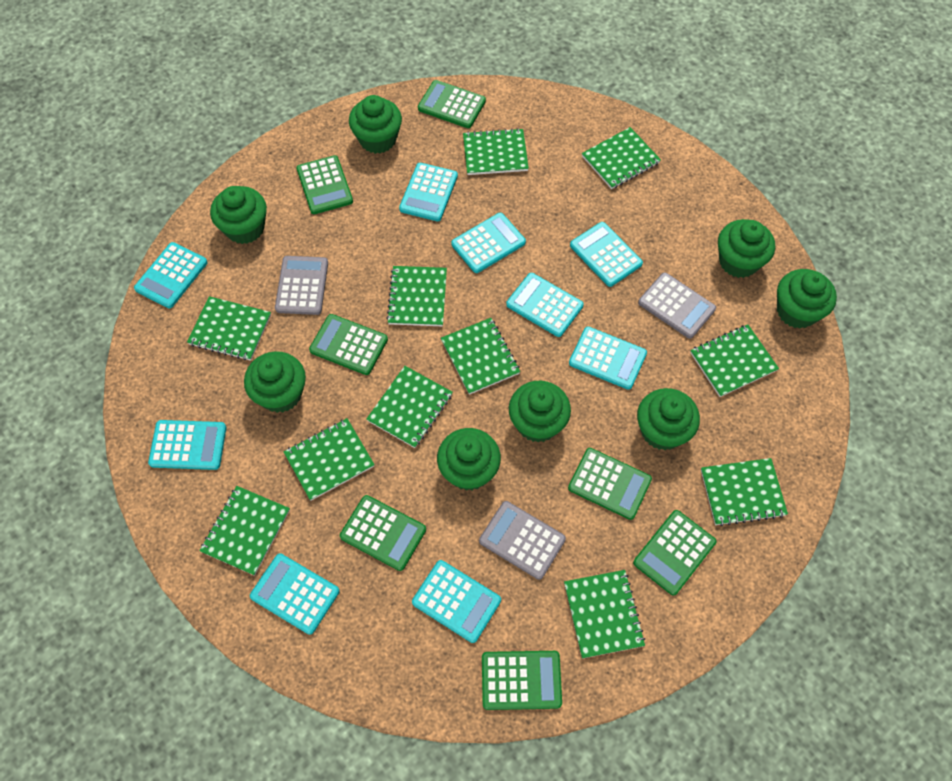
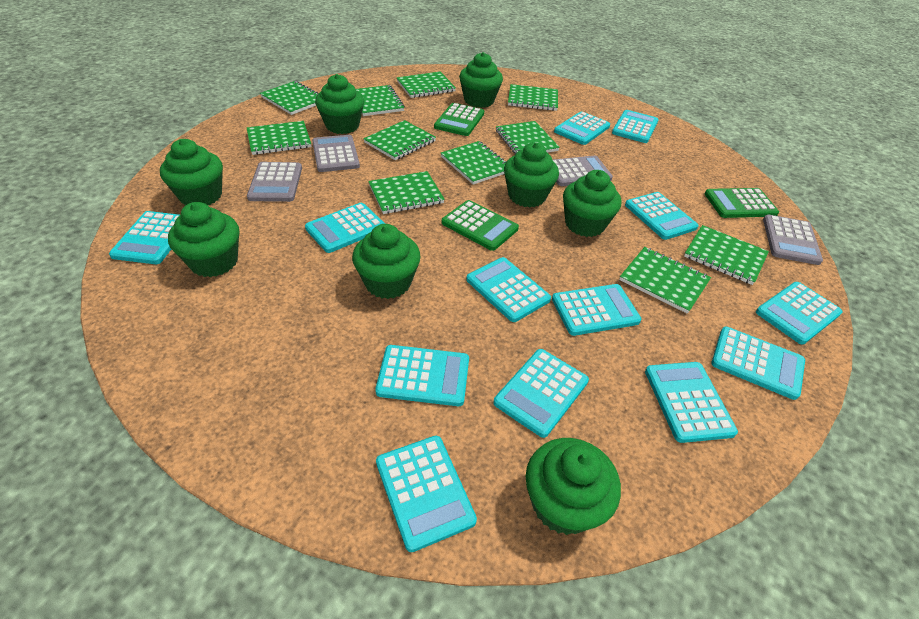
green calculator: [296,155,353,214] [309,314,388,375] [340,495,426,571] [418,80,486,128] [482,651,562,710] [568,448,652,520] [633,510,716,596] = 7 -> [434,103,484,136] [442,200,519,251] [705,188,779,218] = 3
grey calculator: [275,256,328,315] [479,501,566,580] [638,272,716,339] = 3 -> [247,162,302,202] [312,135,360,172] [553,156,613,186] [763,215,823,265] = 4
turquoise calculator: [134,242,208,308] [148,420,227,470] [250,553,340,635] [399,163,458,221] [412,560,501,643] [451,213,526,273] [506,273,584,337] [569,327,647,390] [570,222,643,287] = 9 -> [109,211,179,264] [305,203,385,253] [375,345,469,406] [376,436,477,552] [466,257,551,322] [493,349,589,438] [552,284,641,336] [554,111,610,145] [612,110,659,143] [625,192,699,240] [645,362,738,443] [711,327,805,400] [756,282,843,345] = 13

